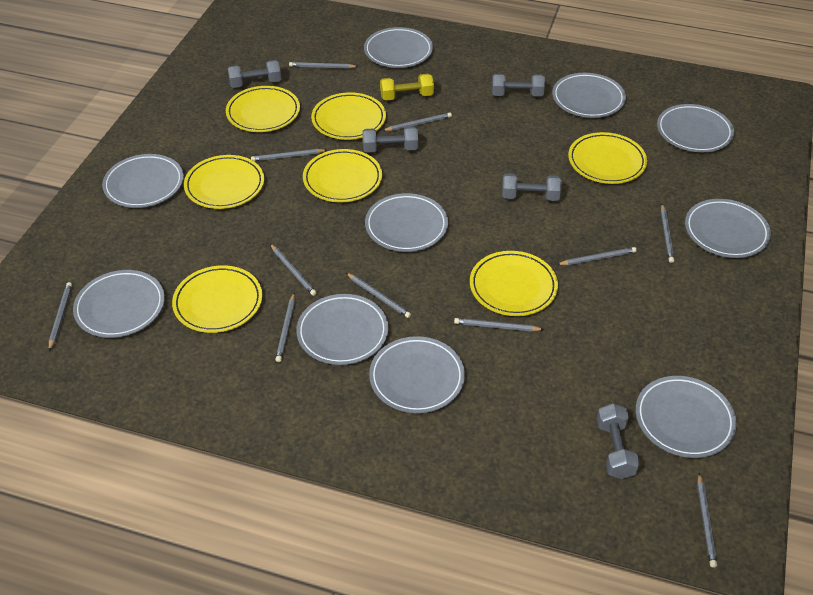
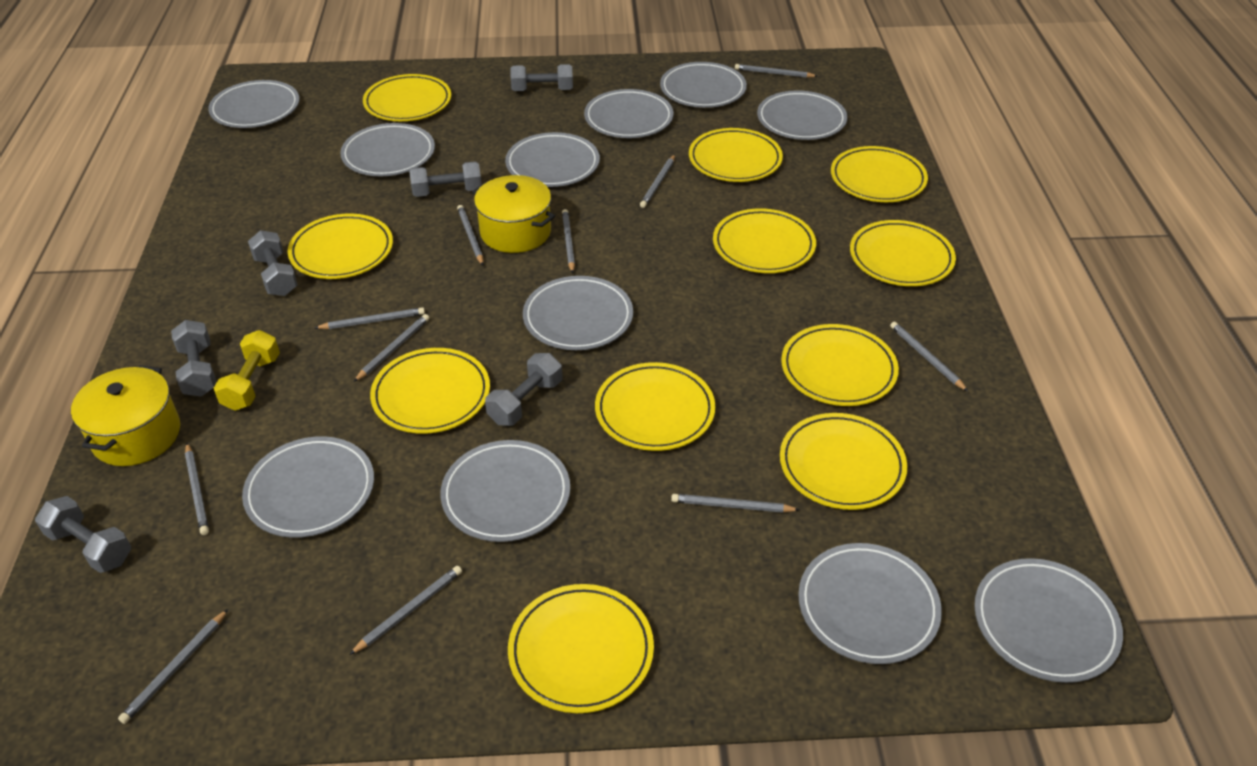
grey dumbbell: [228,60,281,88] [362,127,418,153] [492,74,545,97] [502,173,562,201] [597,403,640,479] = 5 -> [35,496,131,573] [171,320,216,397] [248,230,298,296] [409,161,482,197] [485,353,562,426] [511,64,573,91] = 6
grey plate: [73,270,165,338] [102,154,184,208] [296,294,388,365] [364,27,433,68] [365,193,448,252] [369,336,465,413] [552,73,626,118] [636,376,737,458] [657,104,734,152] [685,199,771,258] = 10 -> [208,80,300,128] [242,436,374,538] [340,123,435,176] [440,440,570,542] [505,132,600,187] [523,276,633,350] [584,89,674,138] [660,62,747,108] [757,90,848,140] [798,543,942,664] [974,558,1123,683] = 11
yellow plate: [172,265,262,333] [184,155,264,209] [226,86,300,132] [303,149,382,202] [311,92,386,140] [470,251,558,316] [568,132,647,184] = 7 -> [288,213,393,279] [363,74,451,121] [370,348,490,434] [508,584,654,713] [595,362,716,451] [689,128,783,182] [713,208,816,273] [780,413,907,510] [781,324,899,406] [831,146,928,202] [850,220,956,286] = 11
yellow pot: none = 0 -> [71,365,180,466] [472,175,555,253] = 2

